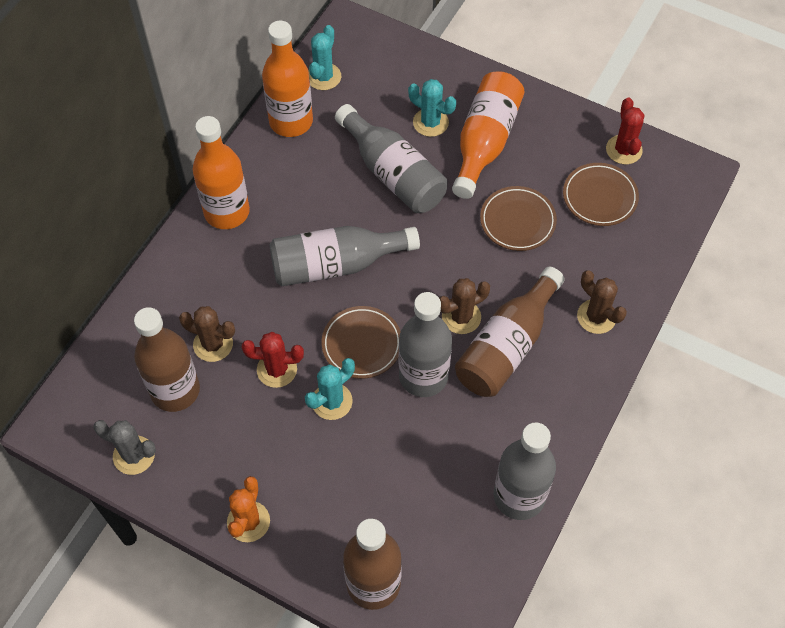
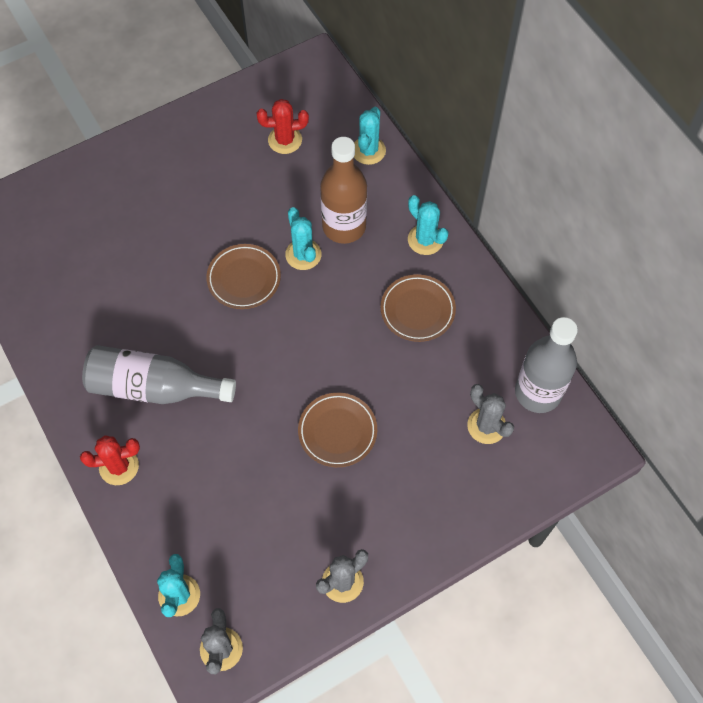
brown bottle: [134,307,200,412] [343,519,402,610] [455,267,565,397] = 3 -> [320,137,367,244] = 1
brown cactus: [179,306,235,362] [439,278,490,334] [577,270,627,334] = 3 -> none = 0
grey bottle: [270,226,420,286] [335,104,447,213] [399,292,452,397] [493,422,556,520] = 4 -> [82,345,236,404] [515,317,578,413] = 2
grey cactus: [93,420,156,475] = 1 -> [200,608,243,674] [316,549,368,603] [467,384,514,444] = 3
orange bottle: [193,116,250,229] [262,21,313,137] [452,71,525,199] = 3 -> none = 0
orange cactus: [227,476,270,542] = 1 -> none = 0
turquoise cactus: [305,358,355,420] [308,25,341,90] [408,79,456,137] = 3 -> [157,554,200,617] [285,207,322,270] [354,107,386,165] [408,195,449,255] = 4

